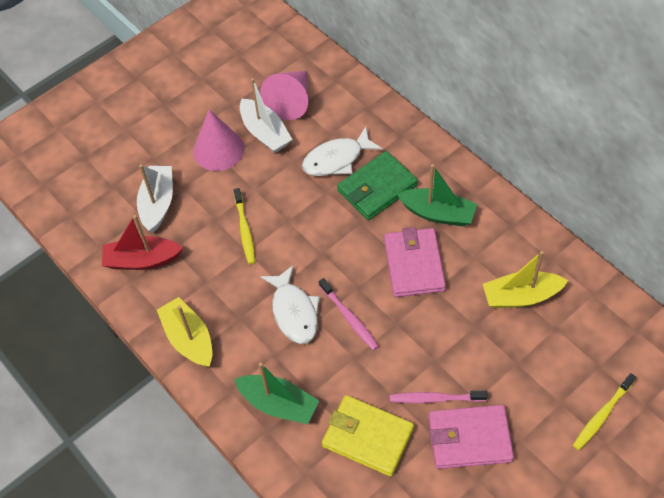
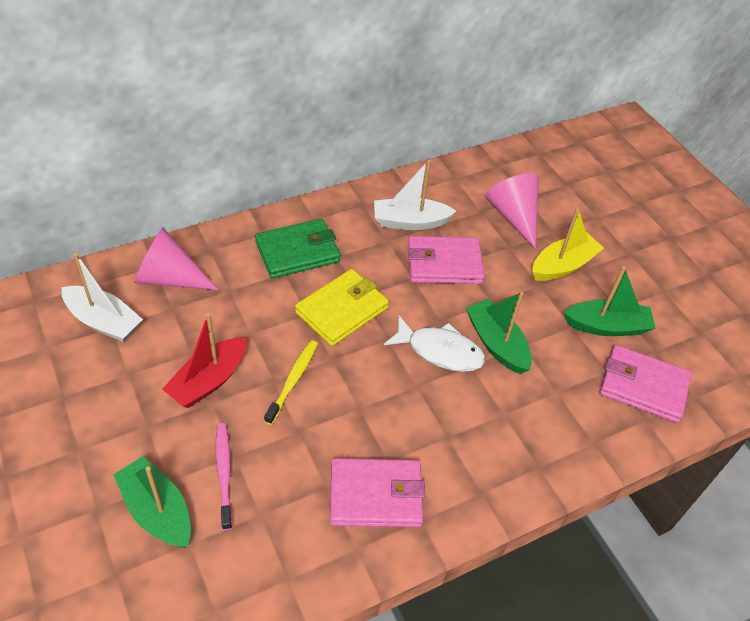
green boat: [234,363,319,424] [397,164,477,226] = 2 -> [113,456,191,548] [466,292,532,374] [564,266,656,336] = 3
pink toothbrush: [319,278,379,350] [390,391,488,403] = 2 -> [216,423,232,530] = 1
pink wallet: [384,227,446,297] [429,405,514,469] = 2 -> [330,458,425,527] [408,236,485,284] [600,345,692,423] = 3
white fish: [260,265,320,344] [302,126,383,176] = 2 -> [384,316,485,372] = 1
yellow boat: [157,297,212,367] [483,251,568,308] = 2 -> [532,208,604,281] = 1
yellow toothbrush: [234,188,255,264] [573,373,636,450] = 2 -> [264,340,318,425] = 1

